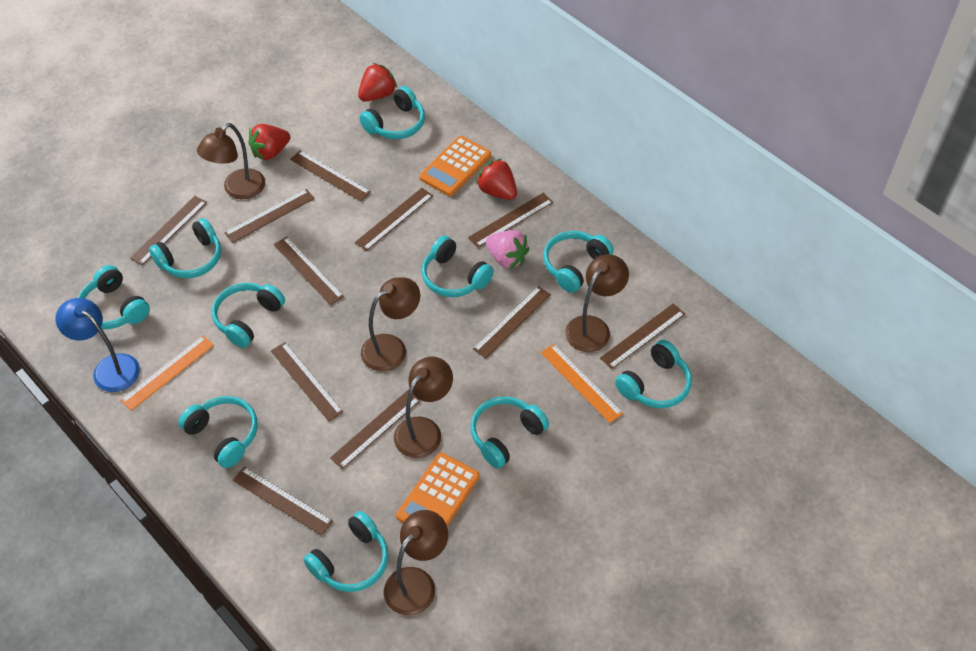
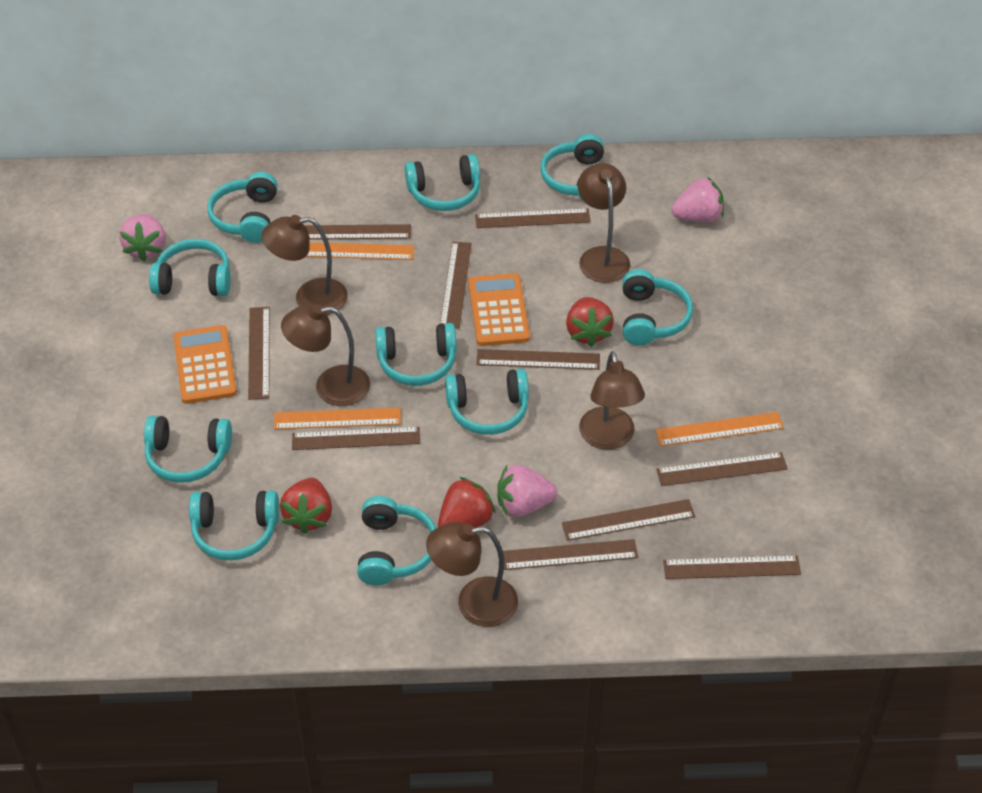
blue lamp: [56,298,140,392] = 1 -> none = 0
brown ruler: [130,196,207,265] [224,189,315,243] [233,466,333,536] [271,342,343,421] [273,236,344,305] [290,150,371,201] [330,390,421,469] [355,188,433,251] [468,193,553,247] [473,286,551,359] [600,303,685,369] = 11 -> [248,307,270,400] [292,427,420,450] [305,224,411,240] [440,242,472,329] [475,209,591,228] [477,349,600,370] [503,539,638,570] [562,499,695,541] [656,452,788,486] [663,555,801,579] = 10
orange ruler: [120,336,214,411] [541,344,623,423] = 2 -> [274,408,401,429] [306,242,414,260] [655,412,784,446] = 3
pink strawberry: [486,230,529,269] = 1 -> [119,214,166,261] [497,465,557,517] [672,177,724,222] = 3

